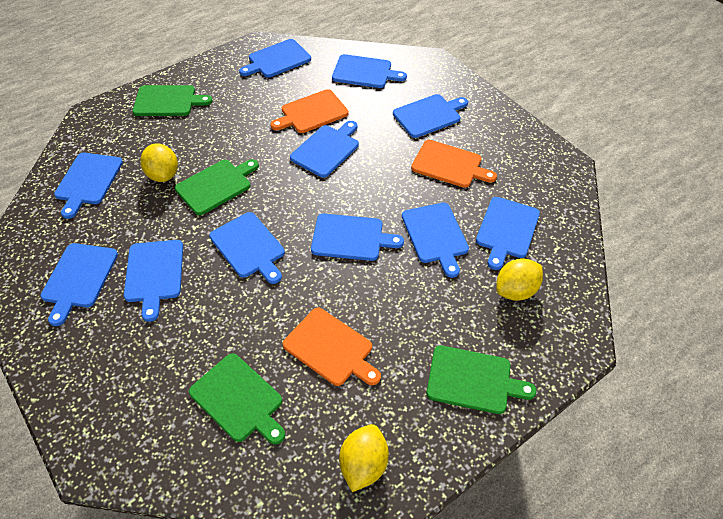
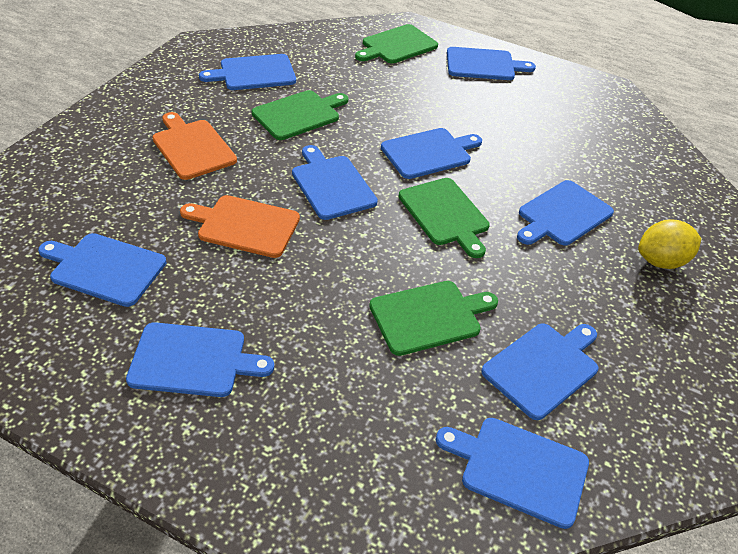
blue cutting board: [40,243,118,326] [54,153,123,219] [124,240,183,322] [209,212,285,284] [239,39,311,78] [290,121,359,178] [311,214,404,261] [332,54,407,88] [393,94,468,138] [402,203,469,278] [476,197,540,270] = 11 -> [38,233,166,307] [126,322,274,397] [199,54,296,90] [292,145,378,220] [381,128,482,179] [436,418,589,529] [447,47,536,80] [481,323,598,420] [517,180,614,245] = 9
orange cutting board: [270,89,349,133] [283,307,381,386] [411,140,497,188] = 3 -> [153,112,237,180] [180,195,300,258] = 2
yellow lemon: [140,143,178,182] [339,424,389,492] [496,258,543,301] = 3 -> [638,220,701,269] = 1

